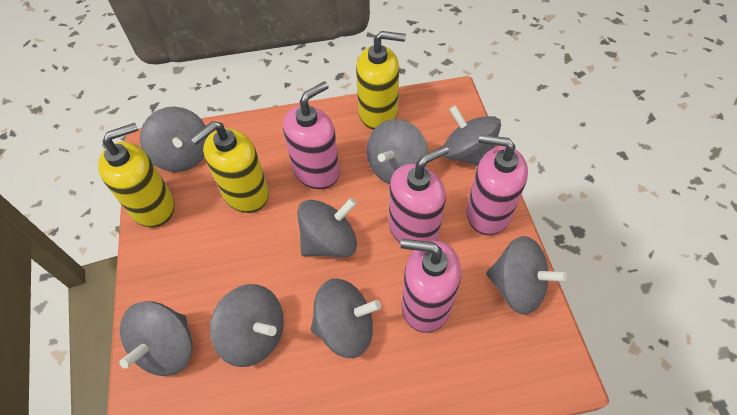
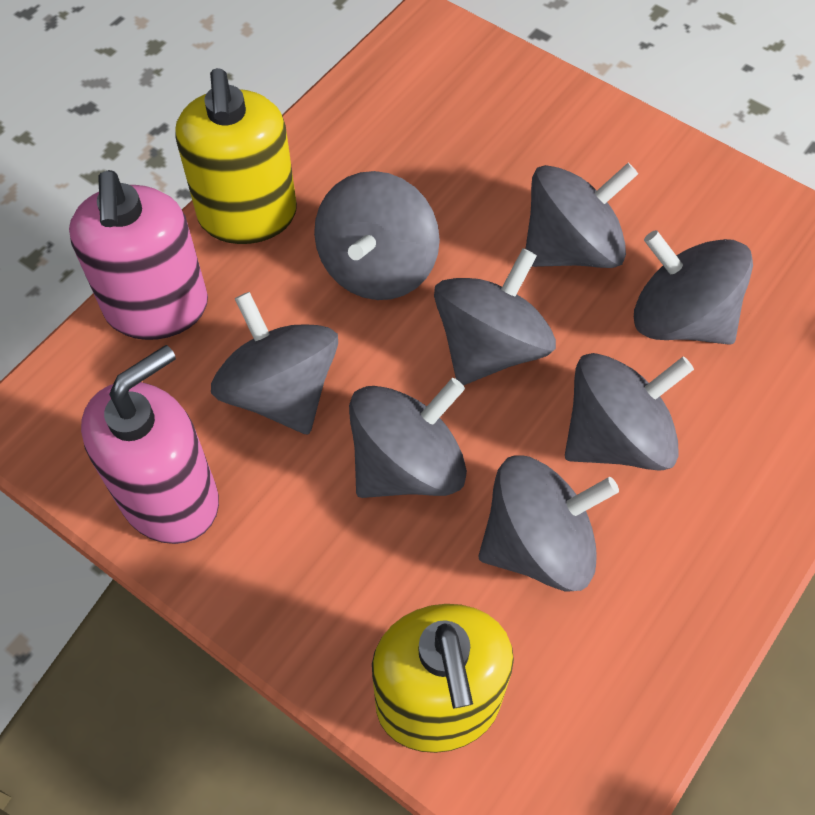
pink soap dispenser: [283,81,340,189] [389,146,449,244] [400,239,461,333] [466,134,528,235] = 4 -> [69,170,208,340] [81,345,219,544] = 2
yellow soap dispenser: [98,123,175,228] [190,121,269,213] [356,31,406,130] = 3 -> [175,68,297,244] [372,604,514,753] = 2

